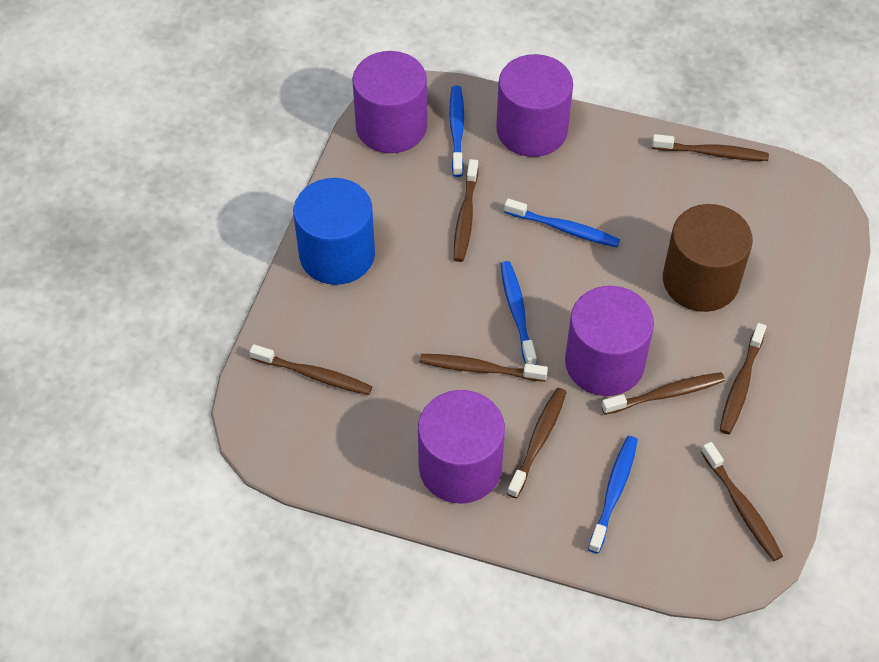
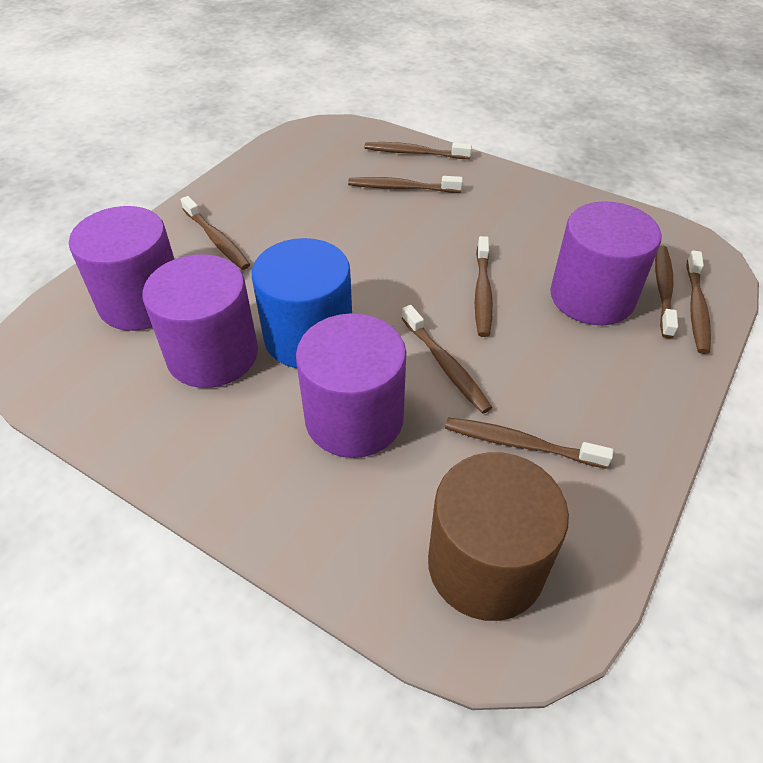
blue toothbrush: [449,86,464,177] [501,261,537,365] [504,198,620,247] [588,436,638,553] = 4 -> none = 0

